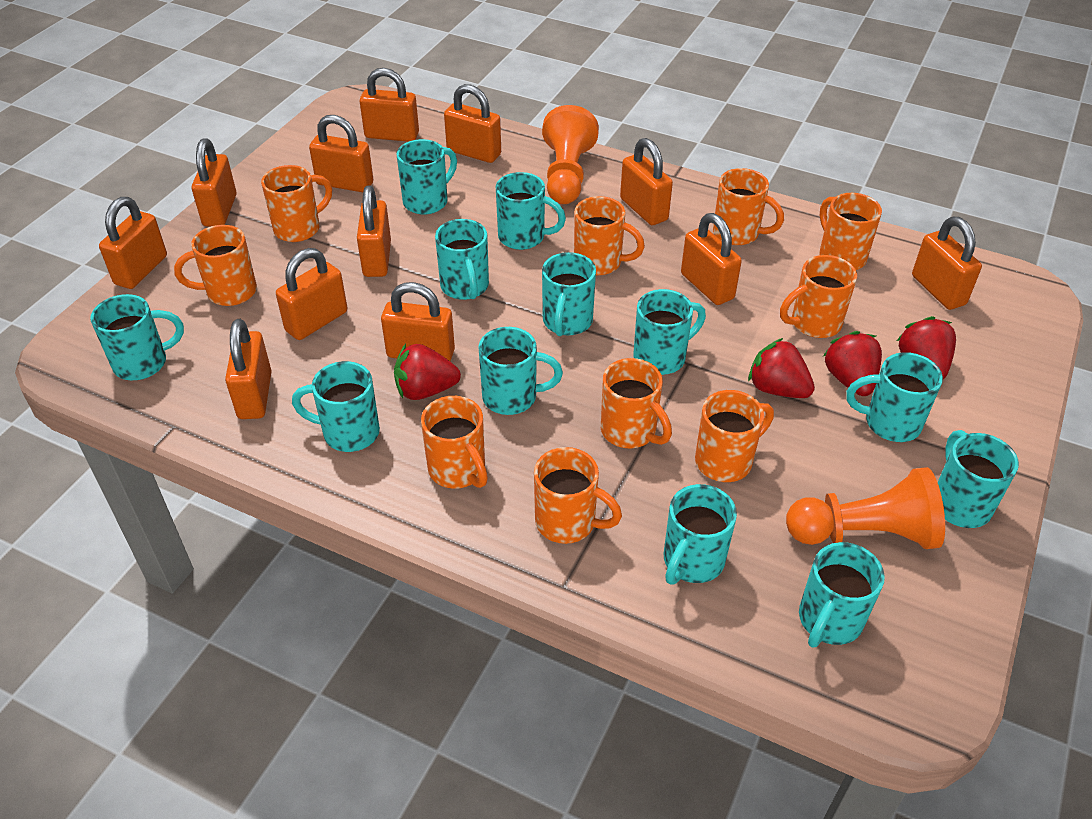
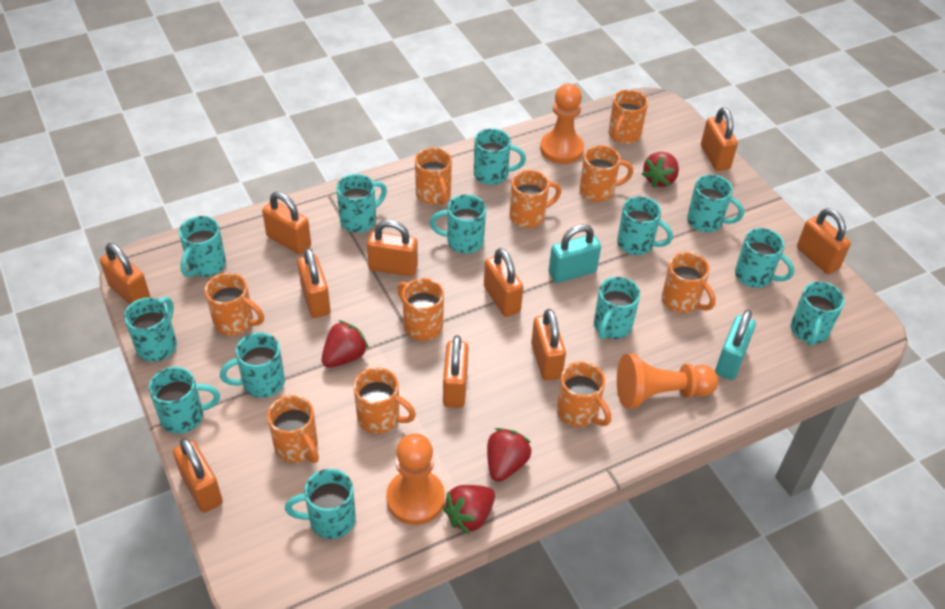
orange padlock: [99,197,167,289] [192,138,236,227] [225,319,272,419] [276,248,347,340] [309,115,373,192] [357,185,391,277] [360,68,419,142] [381,282,455,361] [444,84,501,163] [620,138,673,225] [681,213,742,305] [912,217,982,310] = 12 -> [100,243,151,304] [173,438,223,513] [262,192,311,255] [297,248,330,318] [367,220,418,277] [443,335,468,408] [484,248,523,317] [531,309,566,380] [701,107,738,171] [797,208,851,274] = 10
orange pawn: [542,105,599,204] [786,467,945,549] = 2 -> [386,433,445,525] [540,84,584,164] [617,354,718,409] = 3
turquoise mug: [91,294,184,380] [292,361,380,452] [396,139,457,215] [435,219,489,300] [478,327,563,415] [496,172,566,250] [542,252,596,336] [633,289,706,375] [664,484,737,585] [799,542,885,648] [846,352,943,442] [938,430,1019,528] = 12 -> [124,297,177,362] [149,367,220,434] [179,216,226,277] [220,332,285,398] [285,469,356,539] [336,174,387,233] [430,194,486,254] [474,128,526,185] [594,277,640,339] [617,196,673,255] [687,174,744,232] [735,228,794,288] [791,281,845,346] = 13
turquoise padlock: none = 0 -> [549,224,601,283] [715,310,756,380] = 2

